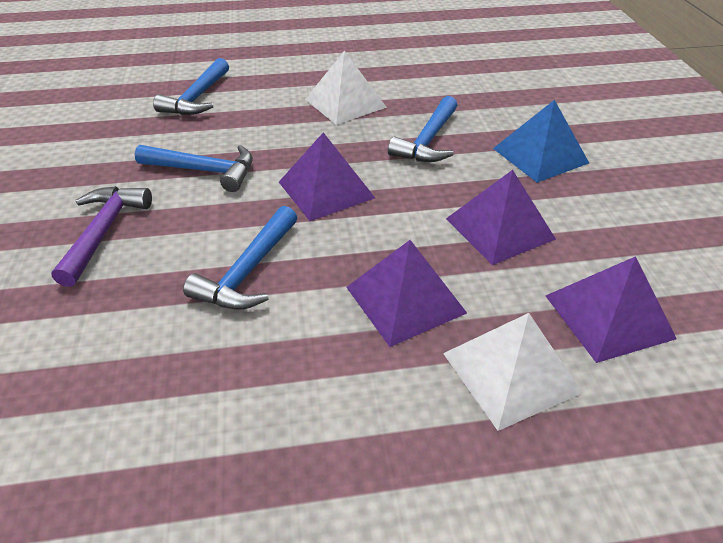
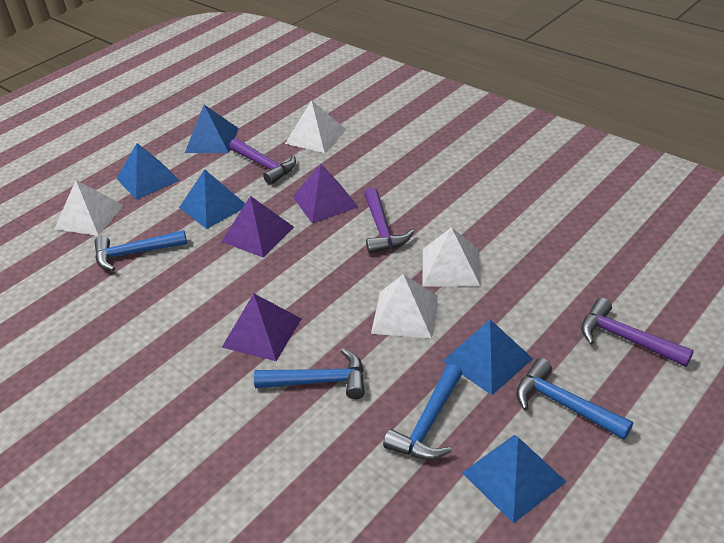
blue pyramid: [493,100,589,183] = 1 -> [116,143,180,200] [179,169,245,229] [185,105,239,153] [443,320,533,395] [462,435,567,524] = 5
purple hammer: [51,186,152,287] = 1 -> [230,138,296,185] [364,188,414,254] [581,298,694,367] = 3
purple pyramid: [279,132,375,221] [346,240,467,347] [446,170,556,265] [546,256,677,363] = 4 -> [221,196,294,257] [222,293,302,361] [293,164,358,223] = 3
white pyramid: [305,51,387,125] [443,313,583,431] = 2 -> [55,180,124,236] [285,100,346,153] [371,274,438,338] [422,227,481,287] = 4

